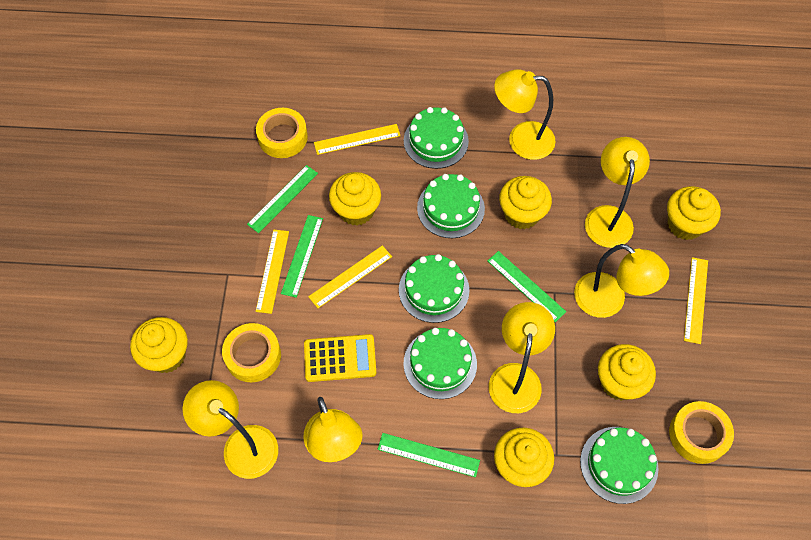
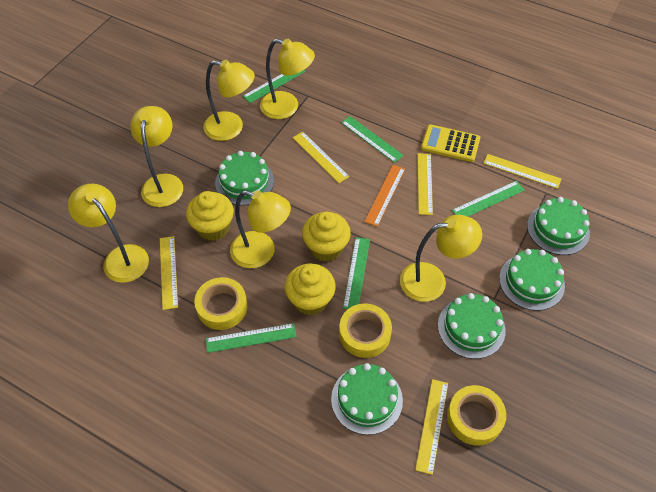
green ruler: [247,165,318,233] [281,215,323,298] [378,433,480,477] [488,251,566,322] = 4 -> [206,323,296,353] [243,70,306,103] [341,116,404,163] [343,237,370,310] [452,181,525,217] = 5
orange ruler: none = 0 -> [364,165,405,227] = 1
yellow cupcake: [130,317,188,373] [329,172,381,226] [494,428,554,487] [499,176,552,230] [598,344,656,401] [667,186,721,240] = 6 -> [186,191,234,241] [285,264,336,315] [302,212,351,262] = 3
yellow ruler: [256,230,289,314] [308,245,392,308] [314,124,400,155] [684,257,708,344] = 4 -> [160,236,178,310] [293,132,349,183] [415,379,448,475] [417,153,433,215] [483,154,561,189] = 5

